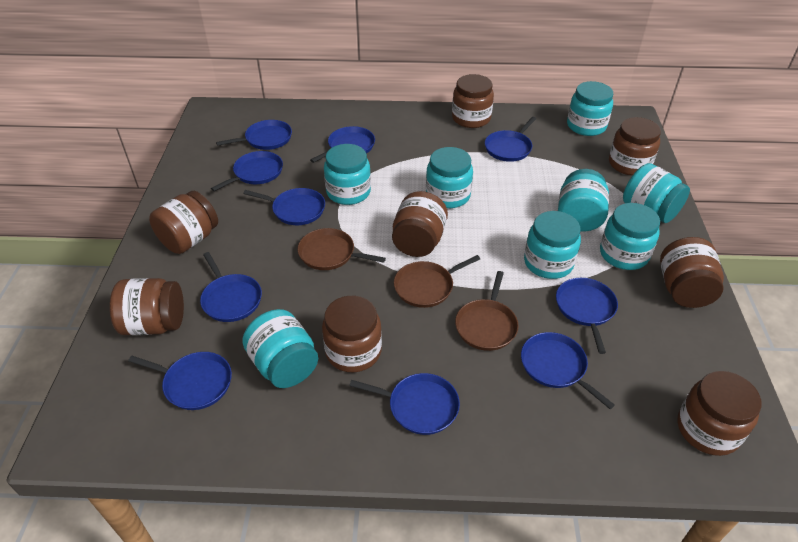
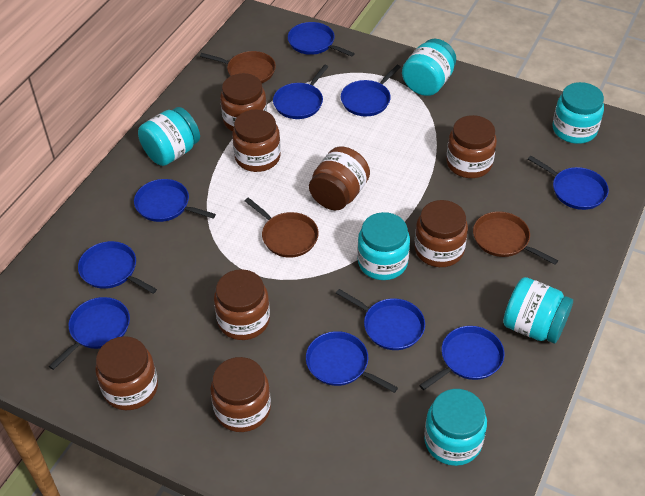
turquoise jar: [242,309,318,388] [324,144,371,205] [426,147,473,208] [524,211,581,279] [558,169,609,231] [567,81,613,136] [600,203,660,270] [623,163,690,223] = 8 -> [138,107,200,166] [357,212,410,280] [402,39,456,96] [424,389,487,466] [503,277,573,344] [553,82,604,144] = 6

